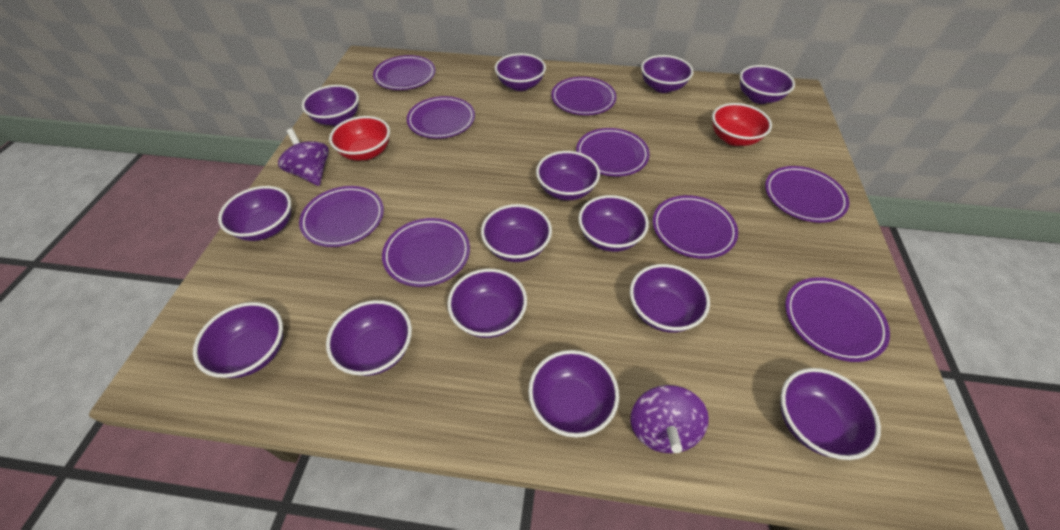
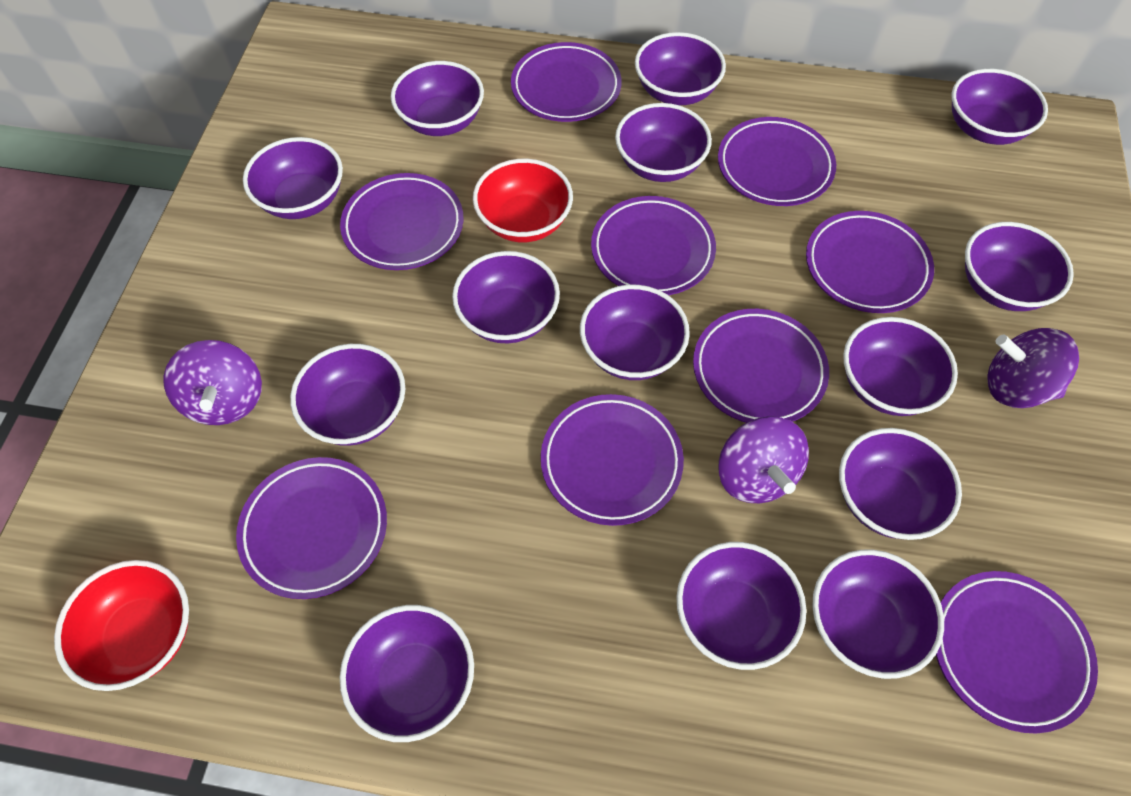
purple spinning top: [278,128,329,186] [630,385,709,453] = 2 -> [164,340,262,425] [719,416,809,503] [987,328,1079,408] = 3

